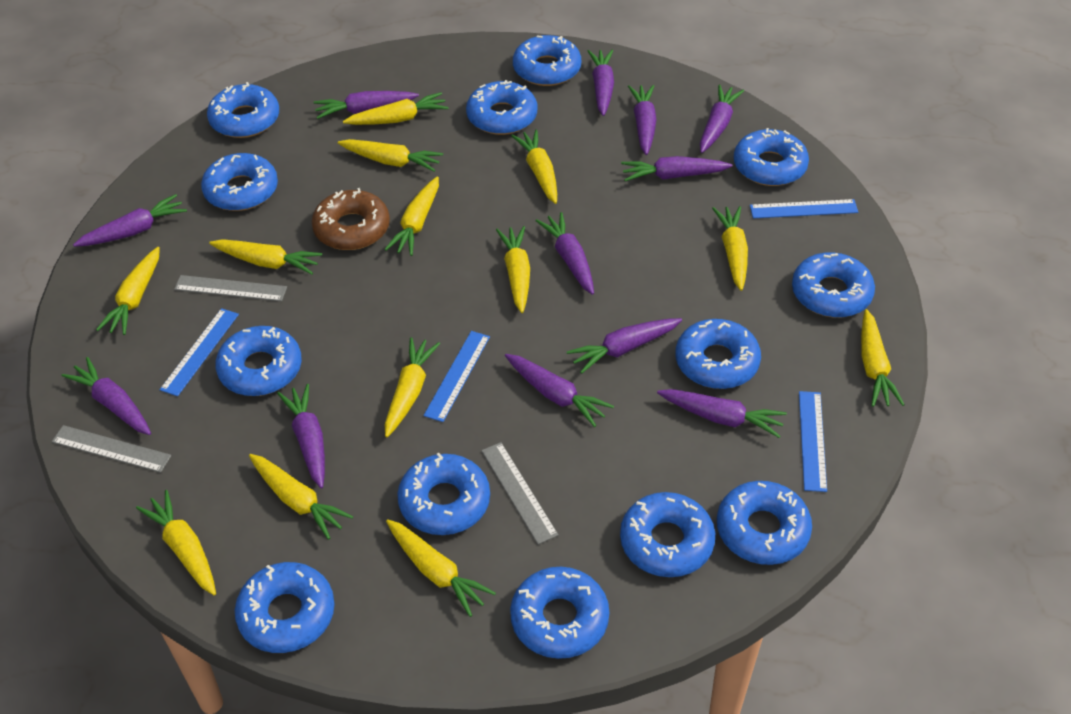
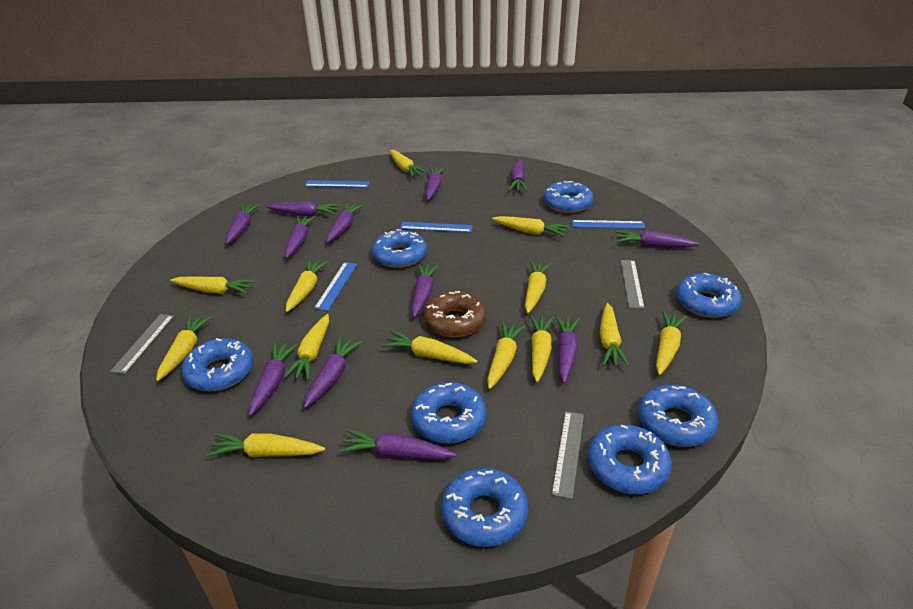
blue donut: [201,153,278,211] [207,82,279,138] [215,326,302,396] [235,562,335,653] [397,453,490,535] [466,80,537,135] [510,567,609,659] [513,35,581,86] [620,492,715,577] [676,319,761,389] [717,481,812,565] [734,128,809,186] [792,253,875,318] = 13 -> [181,338,253,391] [372,229,427,268] [411,382,487,443] [441,468,528,547] [543,181,593,213] [588,425,672,494] [638,385,718,447] [676,273,742,318] = 8

